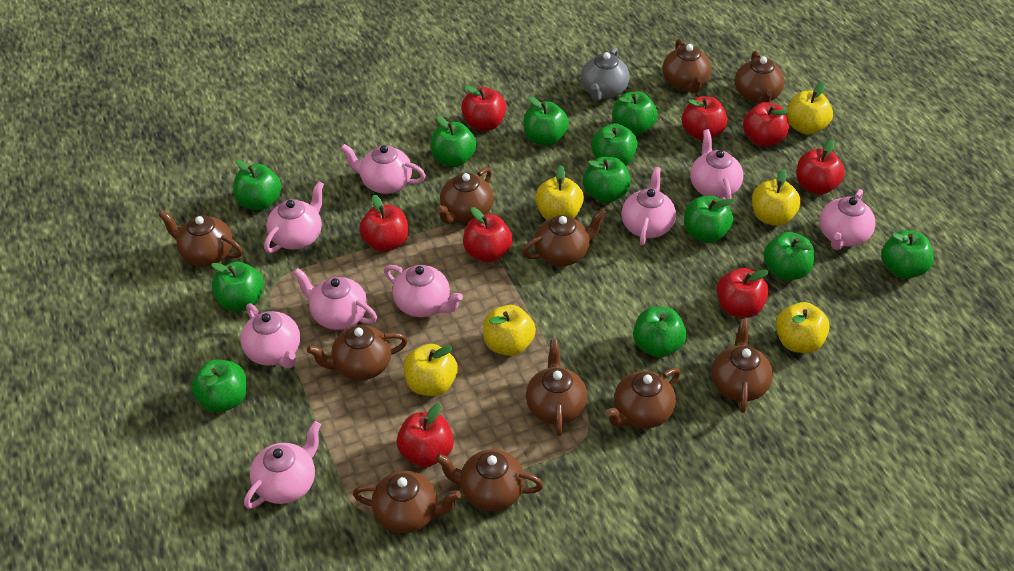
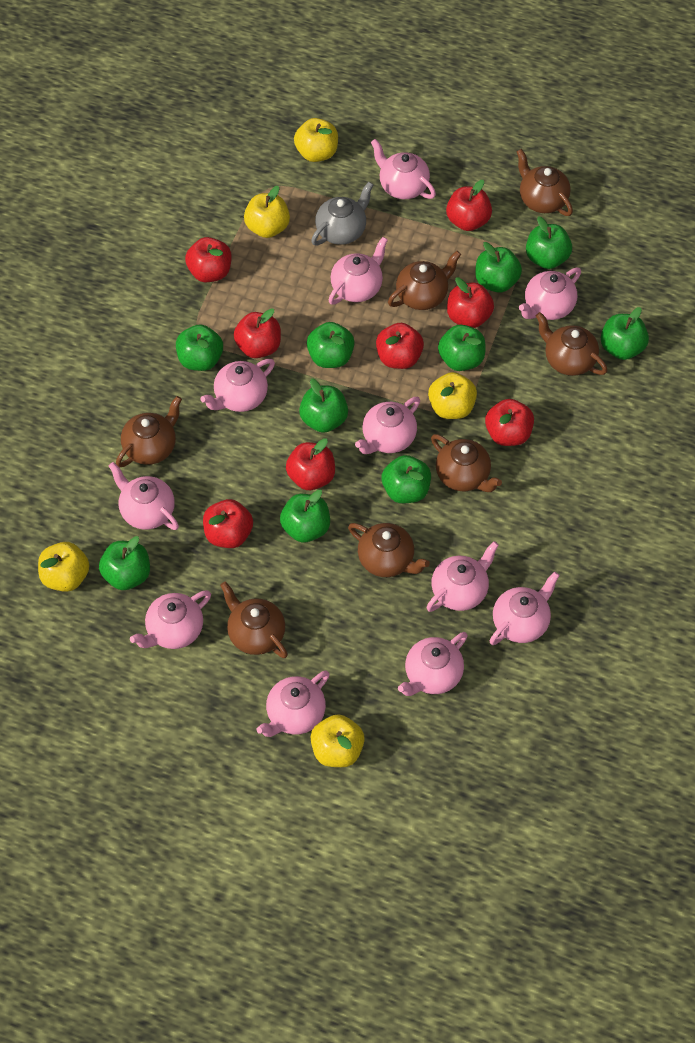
brown teapot: [159,210,243,266] [307,325,408,380] [353,471,461,533] [435,449,544,511] [436,167,494,224] [522,209,607,266] [526,340,587,436] [606,368,680,428] [662,39,711,94] [711,319,773,413] [735,51,785,104] = 11 -> [116,396,182,467] [220,581,288,658] [348,523,430,577] [388,251,461,310] [431,434,502,492] [516,149,573,216] [536,312,607,376] = 7
green apple: [191,360,247,413] [211,262,264,311] [233,160,282,210] [431,116,477,167] [524,96,569,146] [583,157,631,203] [591,124,638,166] [613,91,658,136] [633,307,686,358] [684,195,733,243] [764,232,815,280] [882,230,934,279] = 12 -> [99,536,150,590] [176,325,223,371] [280,490,330,542] [299,378,348,433] [307,322,355,368] [382,455,431,503] [438,325,486,371] [475,242,522,293] [526,217,572,269] [601,307,649,360] = 10
pink teapot: [240,303,300,368] [244,421,321,509] [264,181,324,253] [293,268,377,330] [341,144,426,194] [384,265,463,317] [621,167,676,245] [690,129,743,205] [819,189,876,250] = 9 -> [109,462,179,530] [130,590,211,649] [201,359,275,412] [256,670,330,737] [329,237,388,305] [355,397,420,454] [371,139,436,199] [398,632,468,696] [426,541,499,612] [490,571,560,645] [519,268,581,320] = 11
yellow apple: [404,344,458,396] [483,305,536,356] [535,165,584,220] [752,169,801,226] [776,302,830,353] [787,82,833,135] = 6 -> [38,542,90,592] [244,186,290,238] [294,118,338,162] [311,714,365,767] [428,372,477,419] = 5

